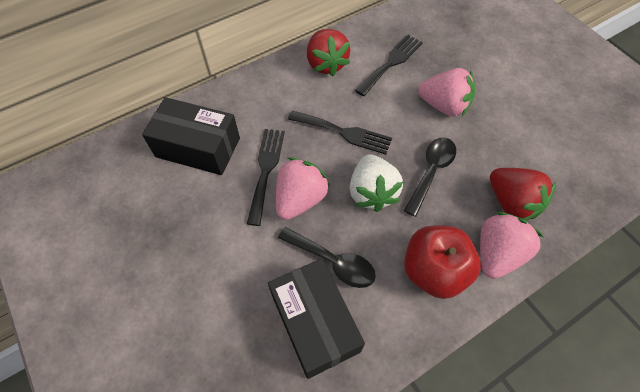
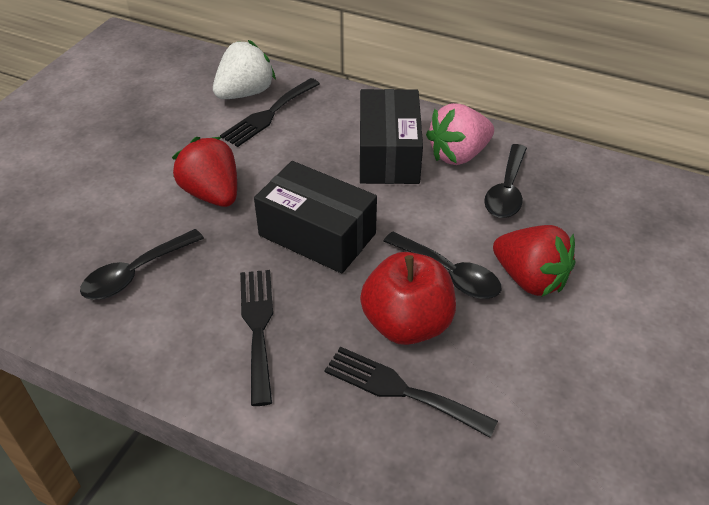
black spoon: [278,227,376,288] [404,137,456,217] = 2 -> [80,229,204,300] [383,231,502,299] [484,144,527,218] = 3
pink strawberry: [276,157,330,220] [418,68,475,116] [480,212,543,279] = 3 -> [426,103,494,165] = 1

